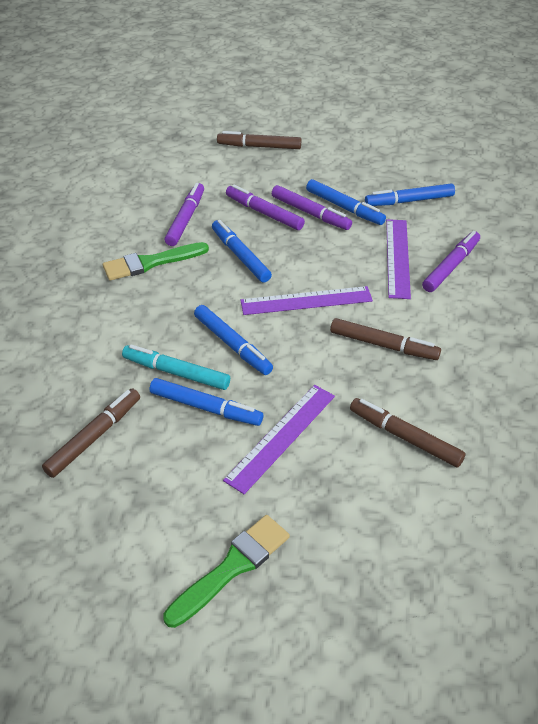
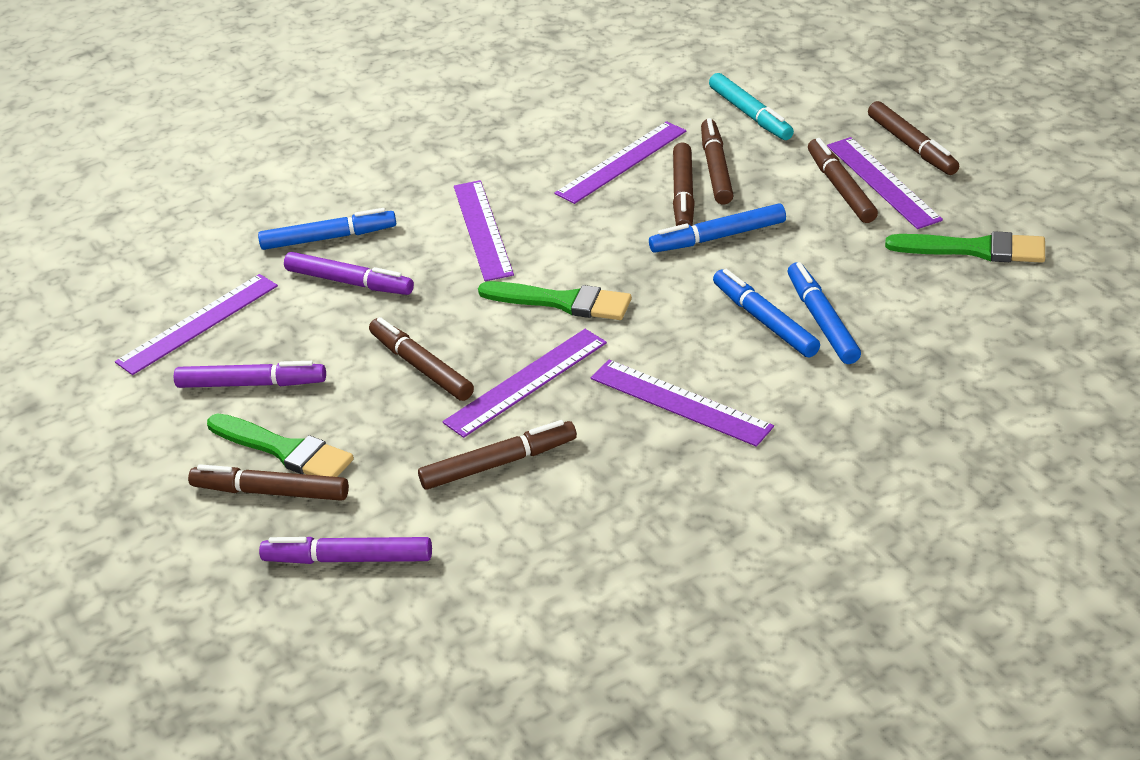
blue marker: [150,378,263,426] [194,305,273,375] [212,220,272,282] [306,179,386,225] [365,184,455,206] = 5 -> [258,208,397,250] [649,203,786,253] [713,269,820,358] [788,262,861,364] = 4
brown marker: [42,389,140,478] [217,131,301,149] [330,318,441,360] [350,398,466,468] = 4 -> [188,464,349,501] [369,317,474,401] [418,420,577,490] [673,142,695,226] [701,118,734,205] [808,138,878,223] [868,101,959,175] = 7
green brush: [103,242,209,281] [164,515,290,628] = 2 -> [207,413,354,477] [478,281,632,320] [885,231,1045,263] = 3
purple marker: [165,183,204,246] [226,185,305,230] [272,185,352,230] [422,231,480,292] = 4 -> [174,361,326,388] [259,537,432,564] [284,252,414,295] = 3
purple ruler: [223,385,335,494] [240,286,373,315] [386,219,411,299] = 3 -> [115,274,278,375] [442,329,607,438] [454,180,514,281] [554,121,686,204] [591,360,774,447] [827,137,943,229] = 6

